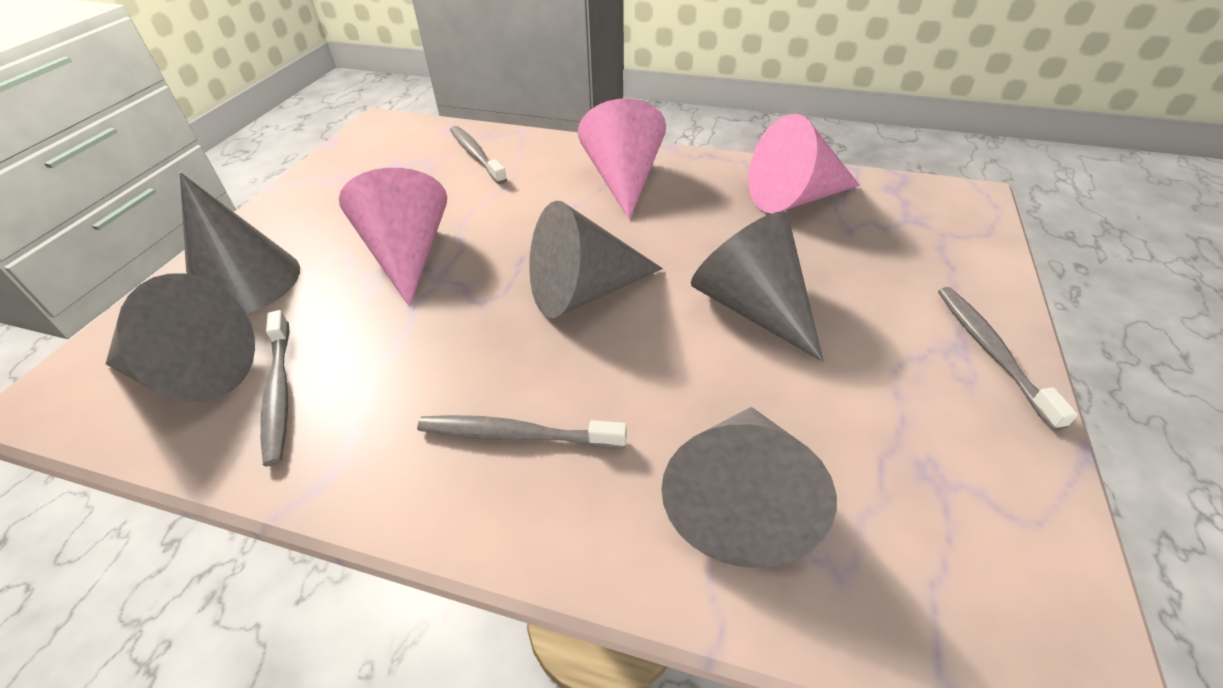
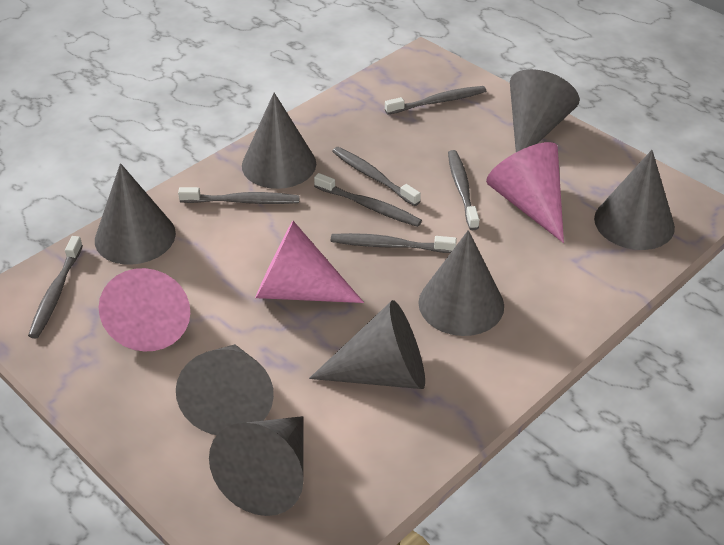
grey cone: [105,273,255,402] [180,172,300,314] [529,201,663,318] [661,407,837,568] [691,211,824,362] = 5 -> [95,163,176,265] [176,344,274,435] [209,416,303,516] [242,93,316,189] [309,300,425,389] [418,230,504,336] [510,69,579,152] [594,150,675,250] = 8
grey toothbrush: [261,310,290,466] [417,415,627,449] [450,126,507,184] [938,287,1078,431] = 4 -> [28,236,83,339] [178,187,300,204] [314,173,422,227] [331,233,457,253] [332,147,421,206] [385,86,486,115] [448,150,479,230] = 7

